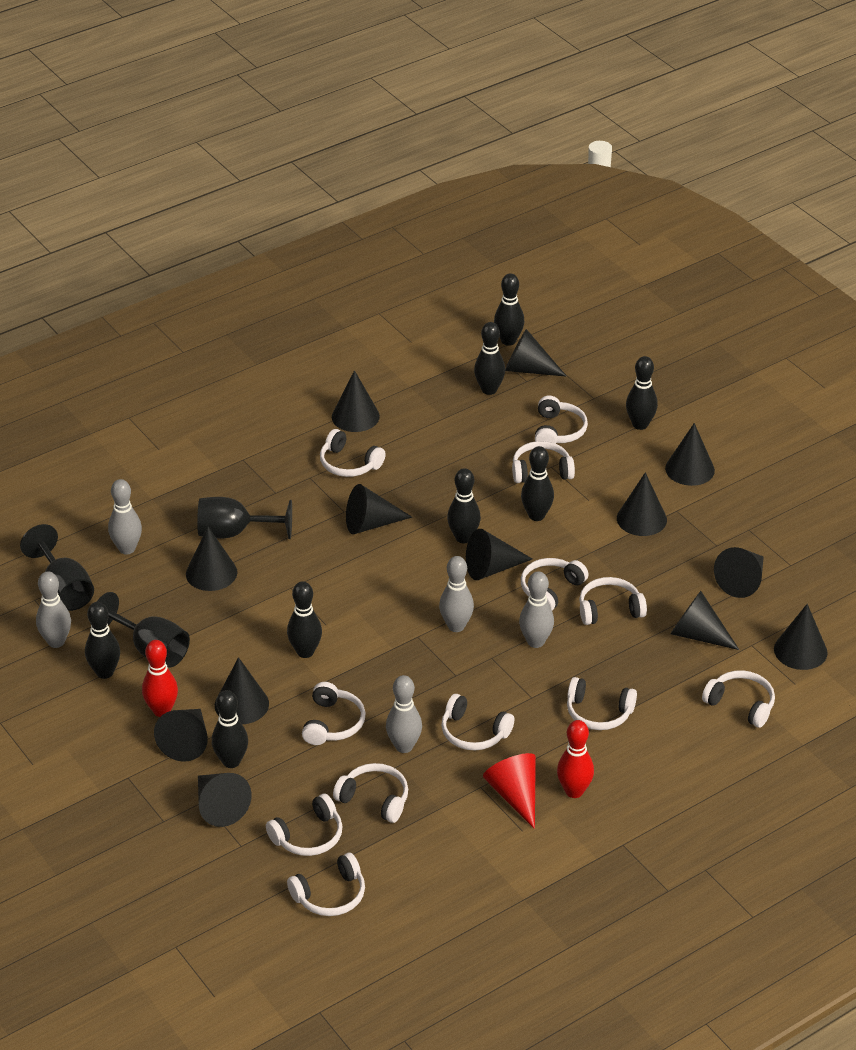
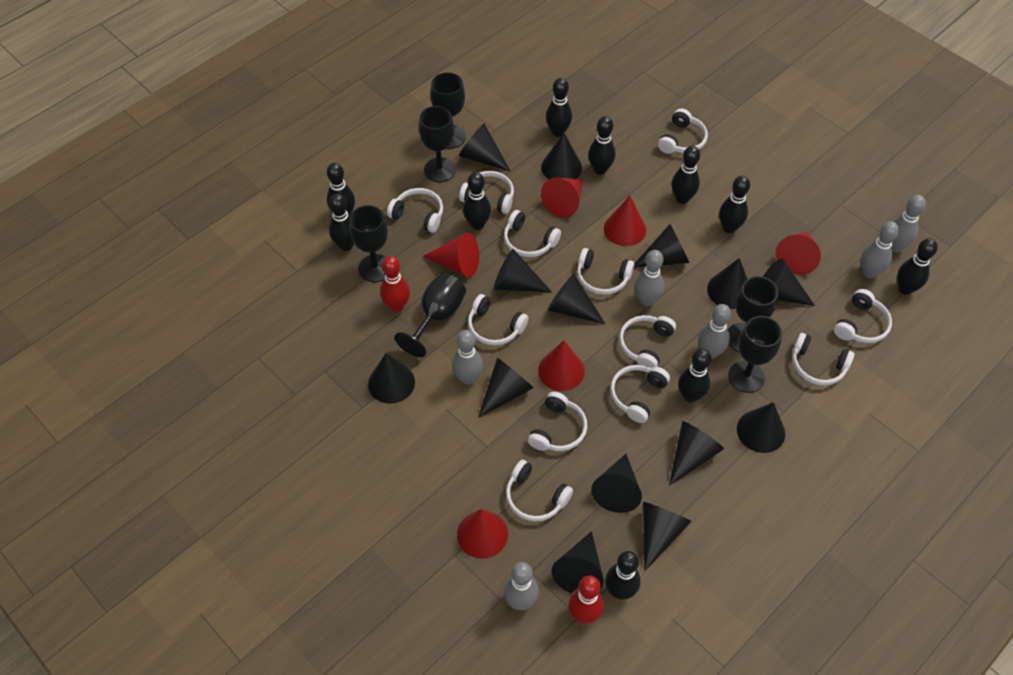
black bowling pin: [85,602,120,679] [212,690,248,768] [287,581,322,658] [447,468,481,544] [474,322,505,395] [494,273,524,346] [521,446,554,521] [626,356,658,430] = 8 -> [327,163,355,215] [329,194,354,251] [463,172,491,230] [546,78,572,137] [588,116,616,175] [605,551,641,600] [672,146,700,204] [678,349,711,403] [719,176,750,233] [897,238,938,295] = 10
black cone: [154,709,208,762] [186,527,237,591] [198,773,251,827] [215,657,269,724] [332,370,380,432] [346,484,412,534] [466,529,532,580] [505,329,567,377] [617,472,667,536] [665,423,715,486] [671,591,739,650] [714,547,764,598] [774,604,827,670] = 13 -> [368,353,415,404] [459,124,511,172] [478,358,534,418] [494,249,552,292] [541,133,582,179] [547,274,605,324] [551,531,604,593] [591,454,642,513] [634,224,689,267] [643,502,692,571] [669,421,724,485] [707,258,747,309] [737,402,785,453] [763,258,815,306] = 14
black goblet: [20,524,94,611] [90,592,190,668] [197,497,292,539] = 3 -> [349,205,388,282] [394,273,466,357] [419,106,456,182] [430,72,466,149] [728,276,778,352] [728,316,782,393] = 6
grey bowling pin: [36,571,71,648] [108,479,142,555] [386,675,422,753] [439,556,474,632] [519,571,554,648] = 5 -> [452,330,483,385] [504,562,539,610] [634,250,664,306] [698,304,731,359] [861,221,899,278] [892,195,926,252] = 6
red cone: [483,753,536,829] = 1 -> [422,233,479,277] [457,509,508,559] [538,340,585,391] [541,178,583,218] [604,196,646,246] [776,232,821,275] = 6

